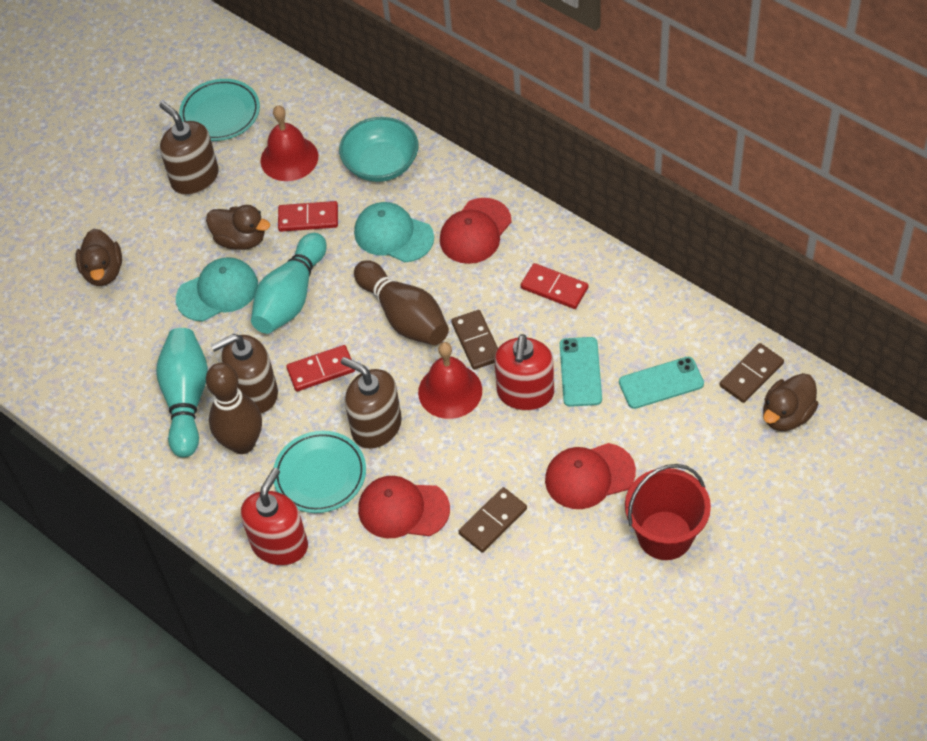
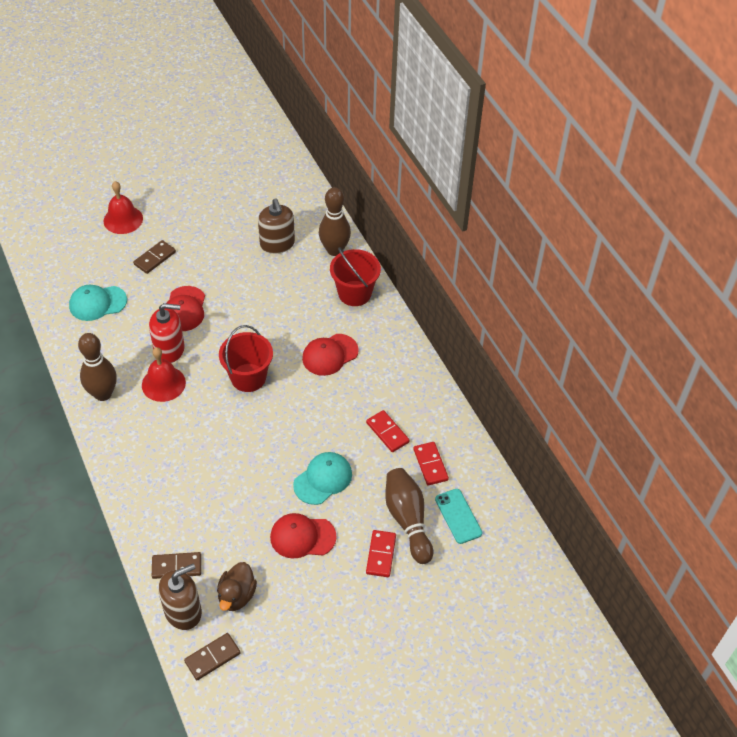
brown bowling pin: [206,363,262,454] [354,260,449,345] = 2 -> [78,333,117,401] [319,187,351,256] [385,468,433,564] = 3
brown duck: [76,229,122,286] [206,205,270,250] [763,373,819,431] = 3 -> [217,562,257,611] = 1
brown soap dispenser: [159,102,219,195] [211,334,278,414] [341,357,402,449] = 3 -> [158,564,202,630] [258,199,295,254] = 2
red bucket: [625,464,711,560] = 1 -> [219,325,273,392] [330,247,381,306] = 2
red soap dispenser: [241,468,308,566] [495,334,554,411] = 2 -> [149,303,185,363] = 1
turquoise bowl: [339,117,418,182] = 1 -> none = 0
turquoise bowling pin: [156,328,208,457] [251,233,327,334] = 2 -> none = 0
turquoise phone: [560,337,602,407] [619,357,704,409] = 2 -> [435,489,482,544] = 1
turquoise plate: [179,79,260,141] [274,431,366,513] = 2 -> none = 0

